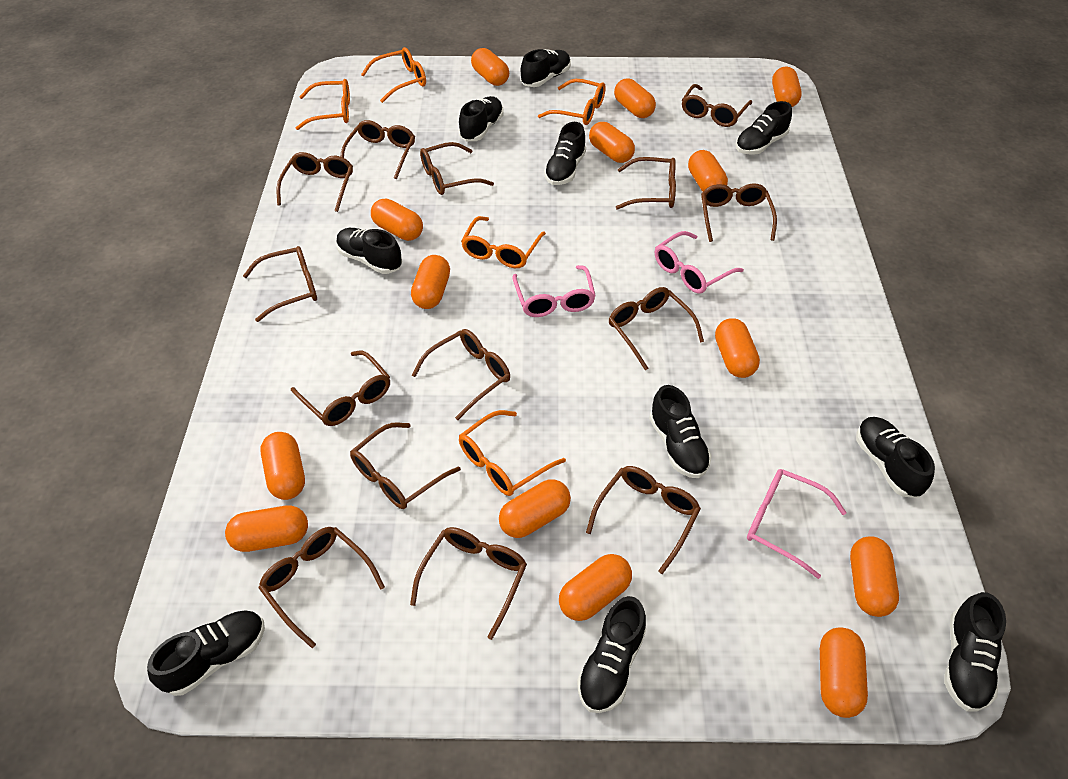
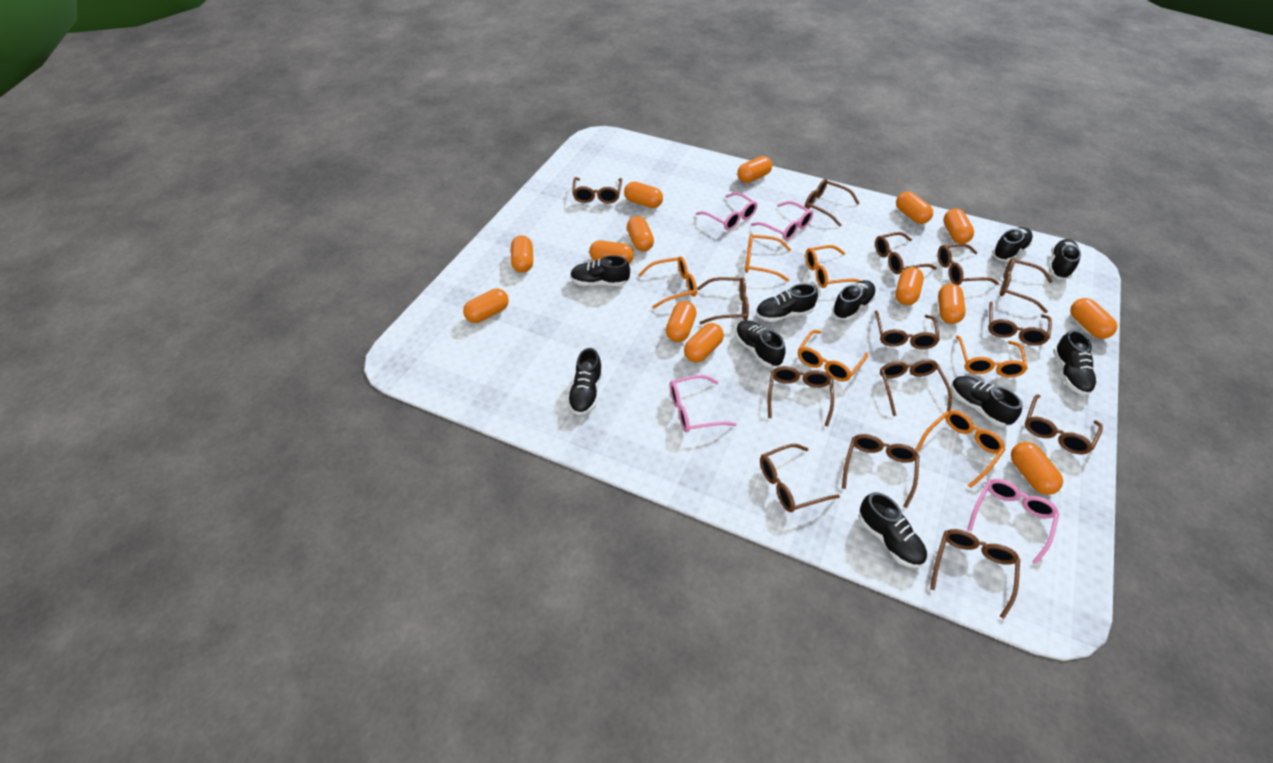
orange glasses: [296,79,350,130] [361,47,426,103] [459,410,566,496] [461,216,546,268] [538,79,606,125] = 5 -> [638,256,697,309] [745,234,791,282] [798,330,868,381] [805,245,861,288] [915,410,1006,488] [956,335,1028,378] = 6
pink glasses: [512,265,596,317] [655,231,744,294] [747,469,847,579] = 3 -> [670,375,737,433] [696,192,757,230] [751,201,813,241] [967,479,1059,565] = 4

